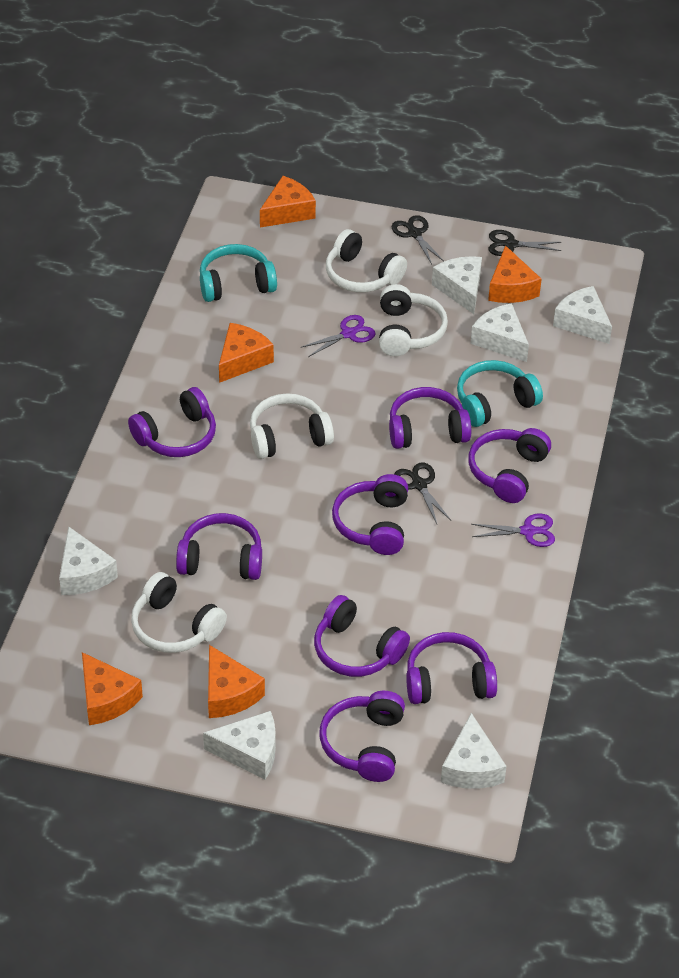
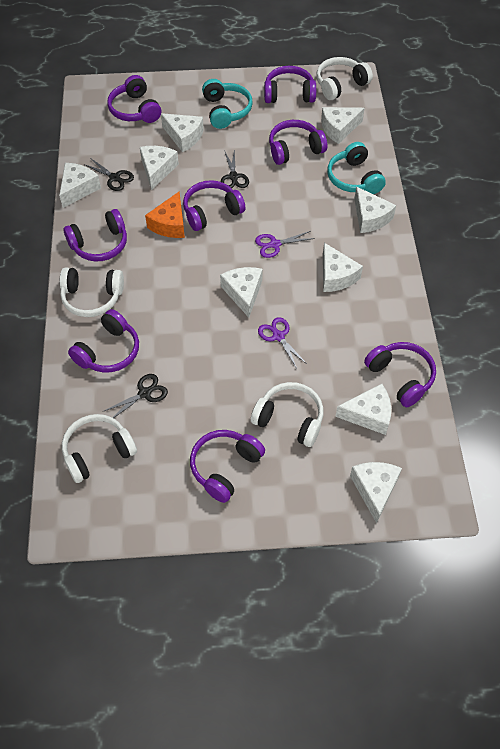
orange cheese: [82,652,143,725] [208,645,265,718] [219,323,274,383] [260,176,316,228] [488,245,542,303] = 5 -> [145,192,185,238] = 1
white cheese: [59,526,118,595] [203,711,276,780] [432,256,482,314] [441,713,507,789] [470,303,529,362] [553,286,612,344] = 6 -> [59,163,101,208] [140,146,179,190] [161,113,204,152] [220,267,263,317] [321,107,365,144] [323,243,363,292] [335,384,391,435] [350,462,402,523] [354,187,396,233] = 9

